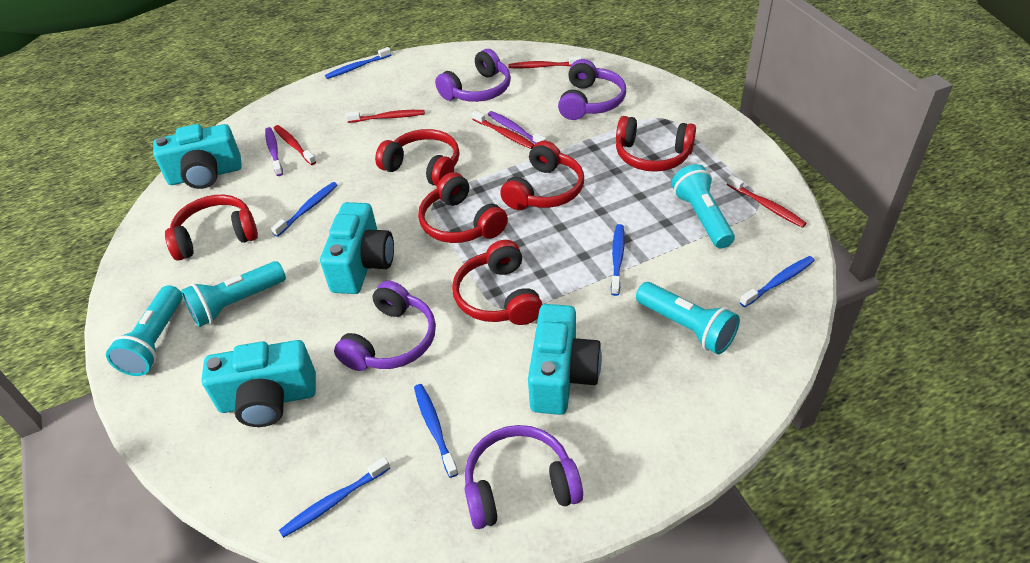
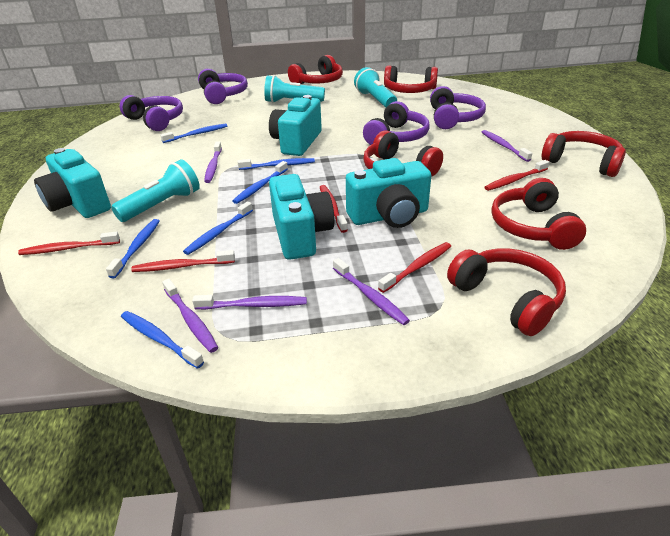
purple toothbrush: [265,127,283,176] [488,111,546,144] = 2 -> [162,279,218,353] [192,295,307,310] [204,141,222,183] [333,258,410,325] [482,130,532,162] = 5
turquoise flashlight: [106,285,183,376] [181,261,286,327] [636,282,740,354] [671,164,735,248] = 4 -> [111,160,200,222] [264,75,325,103] [354,67,397,108] = 3

